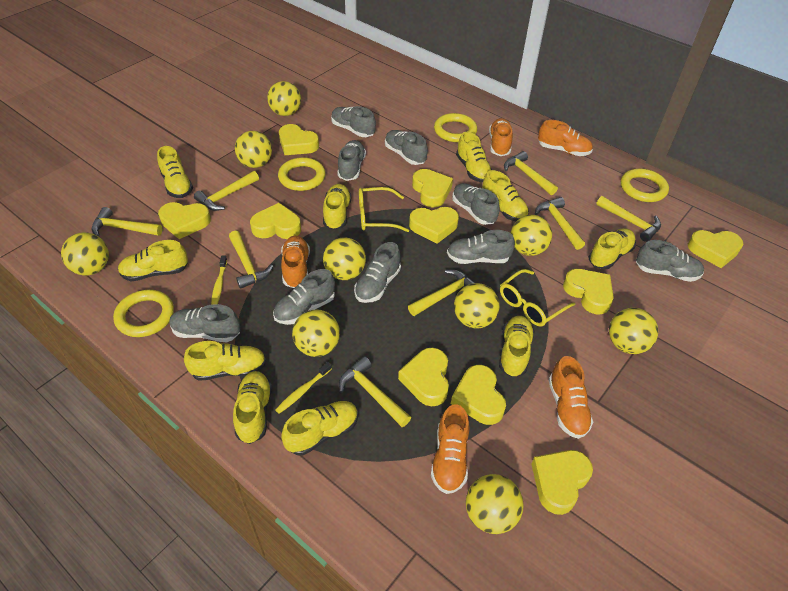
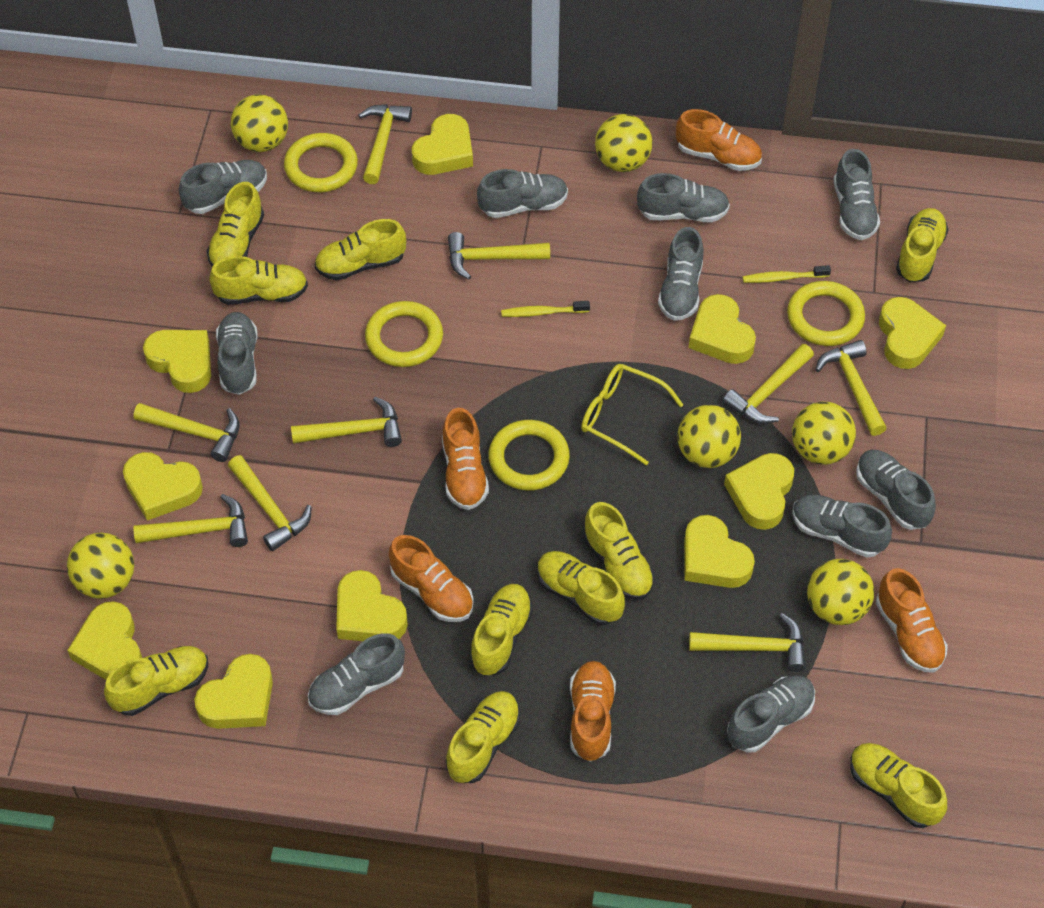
grey shoe: [169,304,240,342] [273,269,335,325] [331,106,376,137] [337,140,366,181] [354,242,401,303] [385,130,428,165] [447,230,515,264] [452,183,500,225] [636,240,704,282] = 9 -> [179,160,267,214] [216,312,258,395] [308,633,405,715] [477,169,568,218] [637,173,730,222] [658,227,703,321] [727,675,815,753] [792,495,892,558] [833,149,880,240] [856,450,936,530] = 10
yellow ball: [61,232,109,275] [235,131,272,168] [267,81,301,116] [292,309,340,357] [323,237,366,280] [454,283,499,329] [466,474,524,534] [511,215,552,256] [609,308,658,354] = 9 -> [67,533,134,599] [231,94,288,152] [595,114,652,172] [678,405,741,468] [792,401,856,465] [807,559,874,625] = 6
yellow glasses: [359,187,409,232] [500,269,575,327] = 2 -> [581,364,683,465] = 1
yellow hammer: [92,207,163,237] [194,171,259,211] [229,231,273,289] [339,356,411,427] [408,270,475,316] [504,151,558,195] [535,197,585,250] [596,196,661,242] = 8 -> [133,494,248,547] [134,403,240,462] [228,455,312,551] [291,397,402,447] [358,104,412,184] [448,232,550,280] [689,613,806,672] [723,344,814,424] [815,340,887,436] = 9

